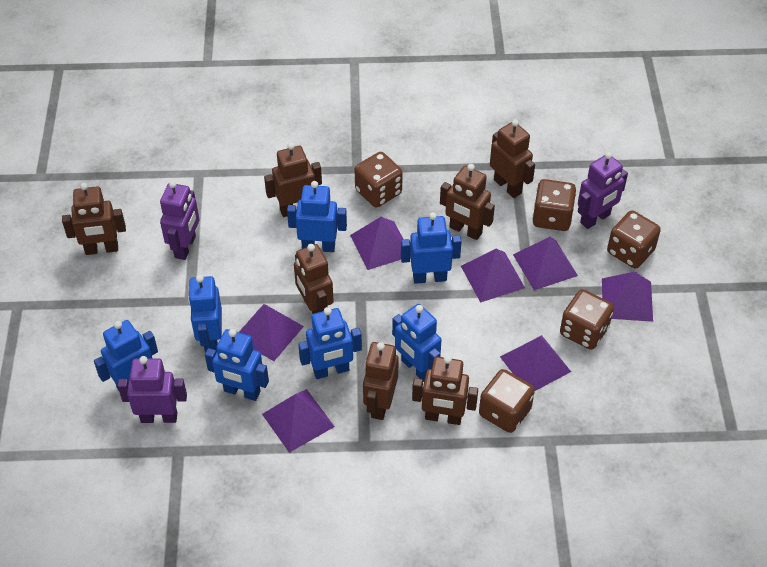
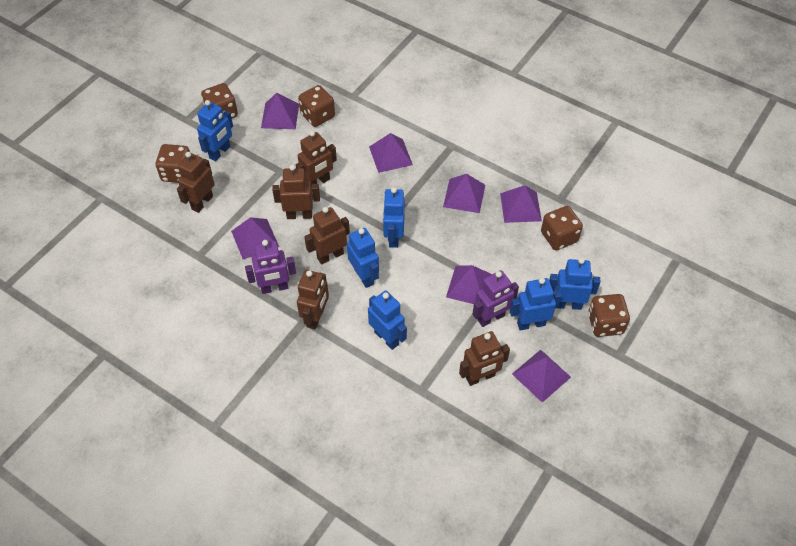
blue robot: [94,320,158,390] [188,275,222,353] [205,329,269,401] [287,181,347,252] [298,307,362,379] [392,304,441,382] [401,212,462,284] = 7 -> [197,100,233,162] [347,228,379,288] [368,290,407,350] [383,187,405,248] [510,278,562,331] [549,258,601,310] = 6
brown robot: [62,183,126,255] [264,142,322,217] [294,244,334,314] [363,342,399,420] [412,355,478,425] [440,164,495,240] [490,119,535,198] = 7 -> [177,152,215,213] [272,165,320,219] [296,131,337,185] [297,270,329,329] [304,207,350,265] [459,331,510,386] = 6
purple robot: [118,356,187,423] [160,181,199,260] [578,152,628,229] = 3 -> [245,240,296,294] [472,270,519,327] = 2

